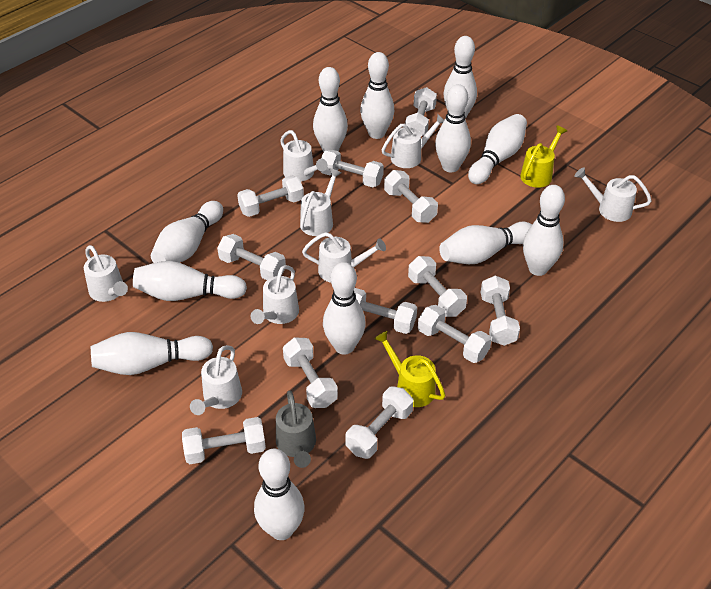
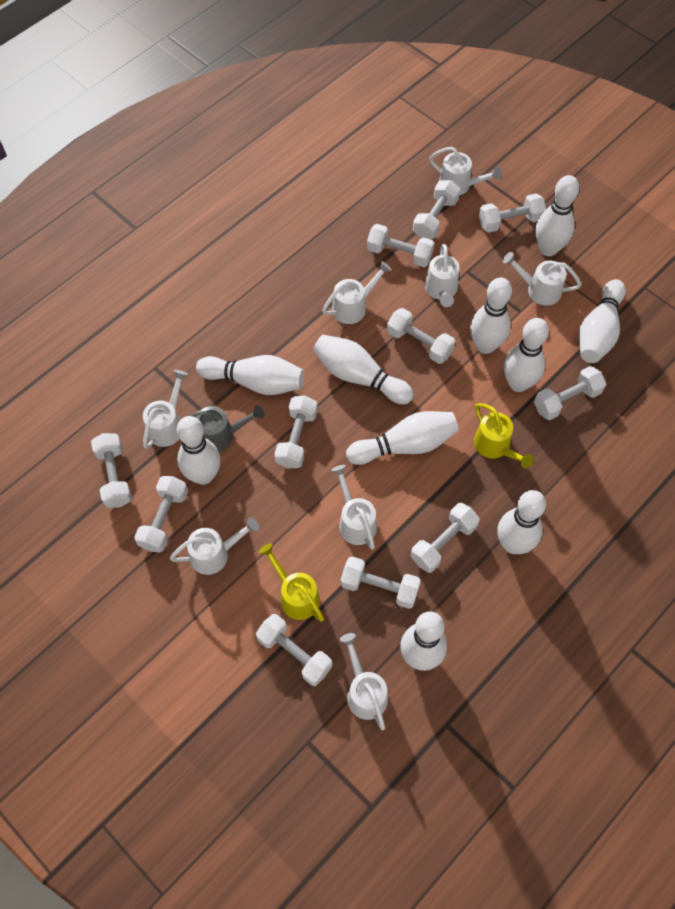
white bowling pin: [91,332,213,375] [133,261,247,301] [151,201,223,263] [254,449,305,540] [313,67,348,152] [323,262,366,354] [360,52,394,139] [435,84,471,172] [439,222,532,264] [444,36,477,119] [468,114,527,184] [523,185,565,276] = 12 -> [177,416,221,485] [196,355,304,395] [313,335,414,404] [346,411,459,465] [400,611,447,671] [470,278,512,354] [497,490,546,554] [504,318,549,392] [536,175,579,256] [579,279,626,363] = 10
white dumbbell: [182,417,266,464] [217,234,286,280] [237,175,304,217] [283,337,338,408] [321,149,384,187] [345,386,413,459] [354,288,417,334] [384,170,438,223] [405,87,437,136] [408,256,467,317] [418,305,492,363] [481,276,520,346] = 12 -> [91,433,132,508] [134,476,188,553] [256,614,332,686] [275,395,317,468] [341,556,421,609] [367,224,434,267] [387,308,455,364] [410,503,480,573] [413,180,460,239] [479,193,546,233] [534,366,606,420] = 11

